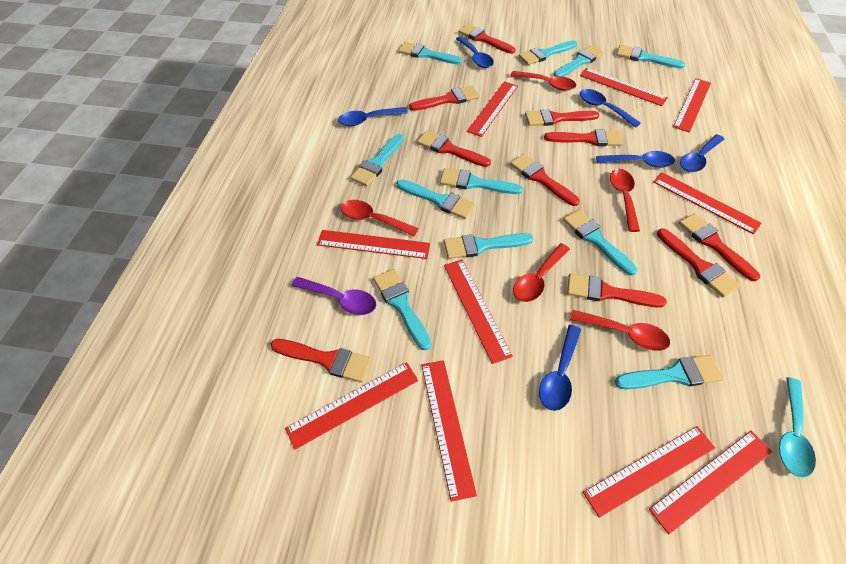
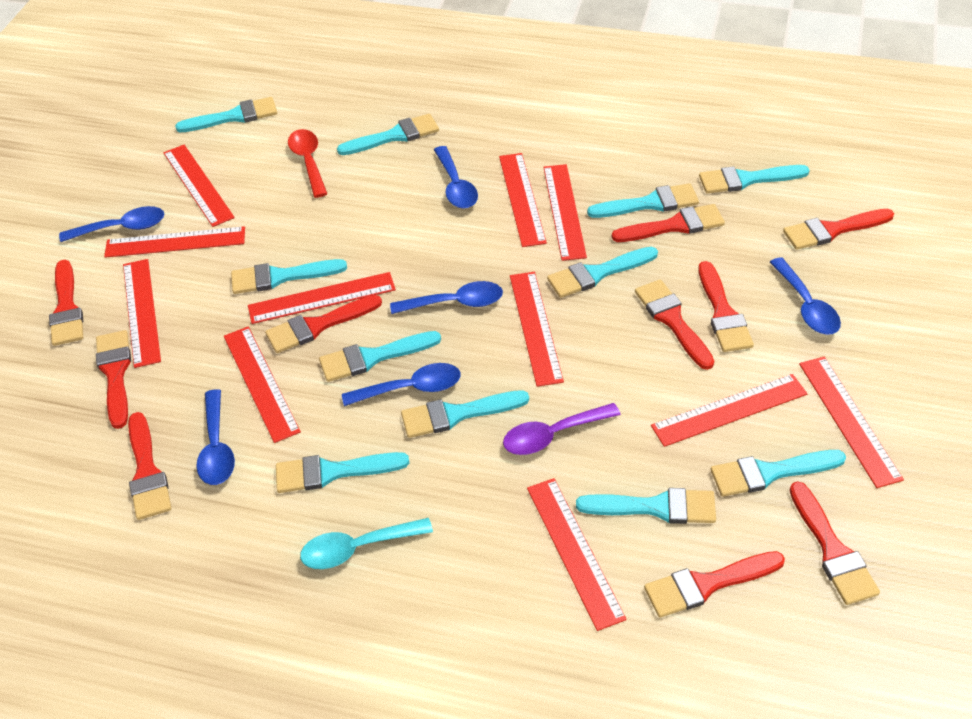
red ruler: [285,362,418,450] [317,230,430,259] [422,360,477,502] [444,260,513,364] [467,81,518,137] [580,68,668,106] [583,426,715,518] [649,431,772,534] [653,172,761,234] [673,78,711,132] = 10 -> [104,226,245,258] [123,259,161,368] [163,145,235,227] [224,327,301,443] [248,272,396,324] [499,153,547,247] [510,272,564,387] [527,478,627,631] [543,164,587,261] [651,374,807,447] [799,357,904,488] = 11
red spoon: [341,200,419,236] [510,71,576,91] [513,243,570,302] [570,310,670,351] [610,169,640,232] = 5 -> [288,129,327,198] = 1

